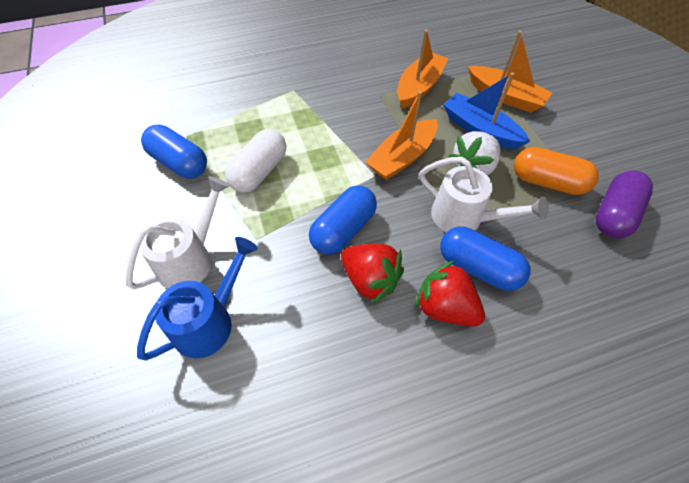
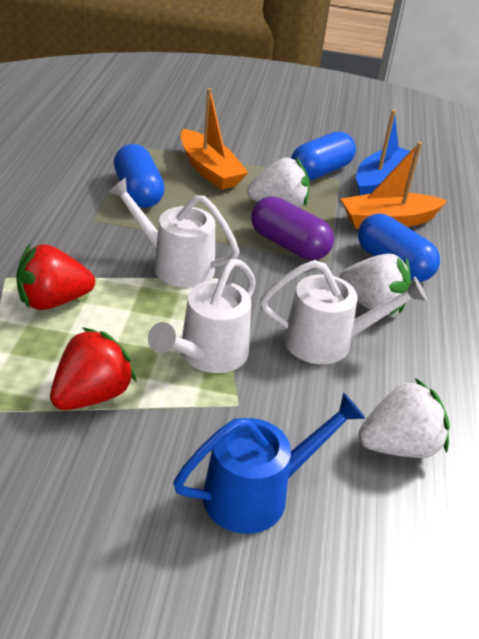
orange boat: [365,91,438,180] [397,29,448,109] [468,30,552,113] = 3 -> [181,88,248,190] [341,142,447,229] = 2
orange capsule: [514,147,599,195] = 1 -> none = 0
white capsule: [225,129,286,193] = 1 -> none = 0
white strawberry: [449,131,501,176] = 1 -> [247,157,310,208] [339,254,411,315] [358,378,450,458] = 3
white watering can: [125,176,230,290] [419,157,549,232] = 2 -> [107,177,240,288] [148,259,256,373] [260,260,427,364] = 3

